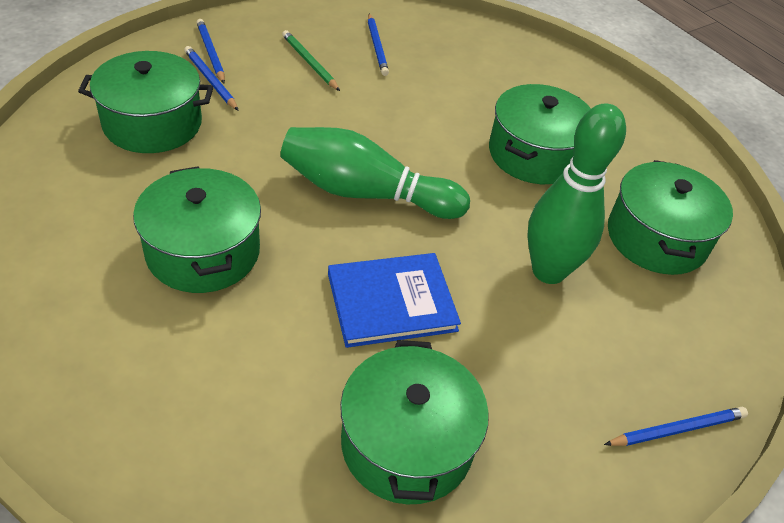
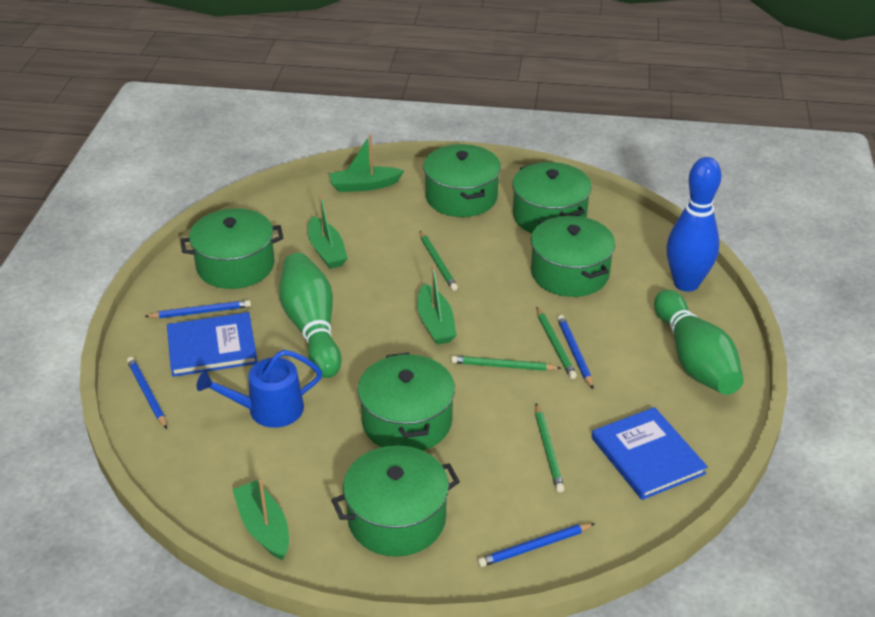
blue book: [328,253,461,348] = 1 -> [167,312,257,377] [592,407,708,500] = 2
blue bowling pin: none = 0 -> [666,157,721,292] = 1
blue watering can: none = 0 -> [197,350,322,428] = 1
green boat: none = 0 -> [233,480,289,560] [308,194,348,269] [329,135,404,192] [417,265,457,345] = 4
green pencil: [282,30,340,91] = 1 -> [420,231,458,291] [451,356,561,371] [535,403,565,493] [537,307,577,379] = 4
green pot: [78,51,213,153] [133,166,261,293] [340,340,489,504] [489,84,591,184] [608,160,733,275] = 5 -> [181,208,283,289] [332,445,460,557] [358,353,455,451] [423,144,501,217] [512,162,592,233] [531,216,615,297] = 6

